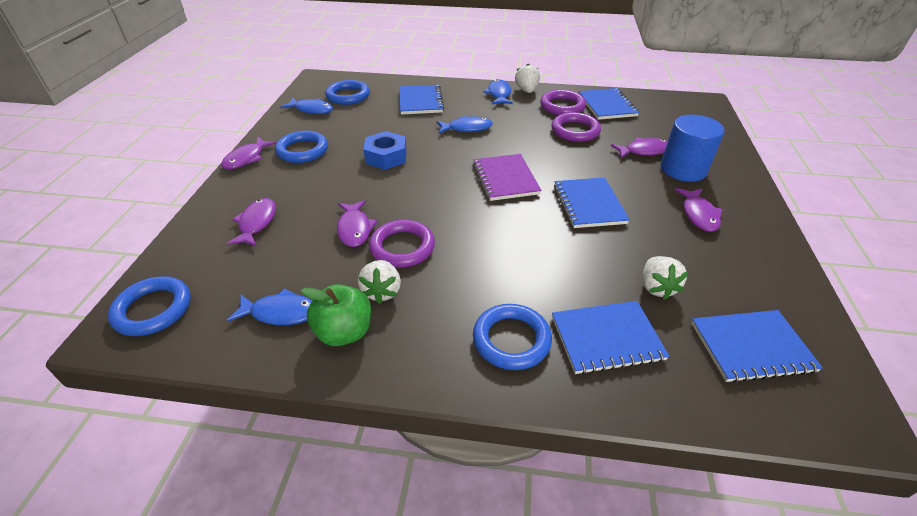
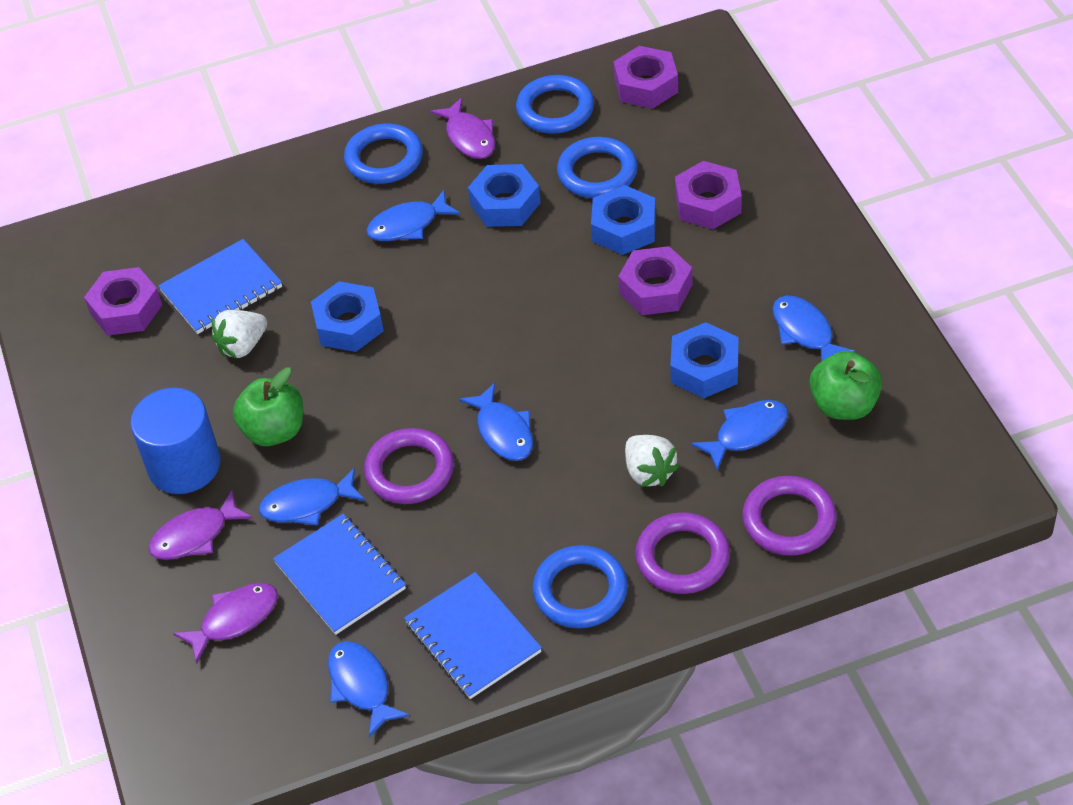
blue fish: [227,289,312,325] [281,97,333,114] [437,116,493,133] [484,79,513,104] = 4 -> [259,468,365,525] [328,641,410,737] [366,190,460,241] [459,383,533,461] [691,400,788,471] [773,295,855,361] = 6
blue notebook: [399,85,444,114] [552,301,669,375] [554,178,630,228] [579,88,639,120] [691,310,823,383] = 5 -> [158,239,282,334] [273,514,406,635] [404,572,542,699] = 3
blue nut: [363,131,406,170] = 1 -> [311,281,384,352] [468,164,541,227] [591,185,656,255] [670,322,739,398] = 4
green apple: [301,284,371,346] = 1 -> [233,367,303,446] [810,351,882,420] = 2
purple fish: [221,137,277,169] [227,198,276,246] [337,200,377,247] [611,138,668,158] [675,188,723,232] = 5 -> [149,490,253,560] [173,583,278,664] [430,98,495,159] = 3
purple notebook: [473,154,542,201] = 1 -> none = 0
purple nut: none = 0 -> [84,267,162,336] [613,46,678,109] [618,246,693,315] [675,161,742,229] = 4
white strawberry: [358,260,401,304] [515,63,540,93] [643,256,689,300] = 3 -> [211,310,267,358] [625,435,680,487] = 2

